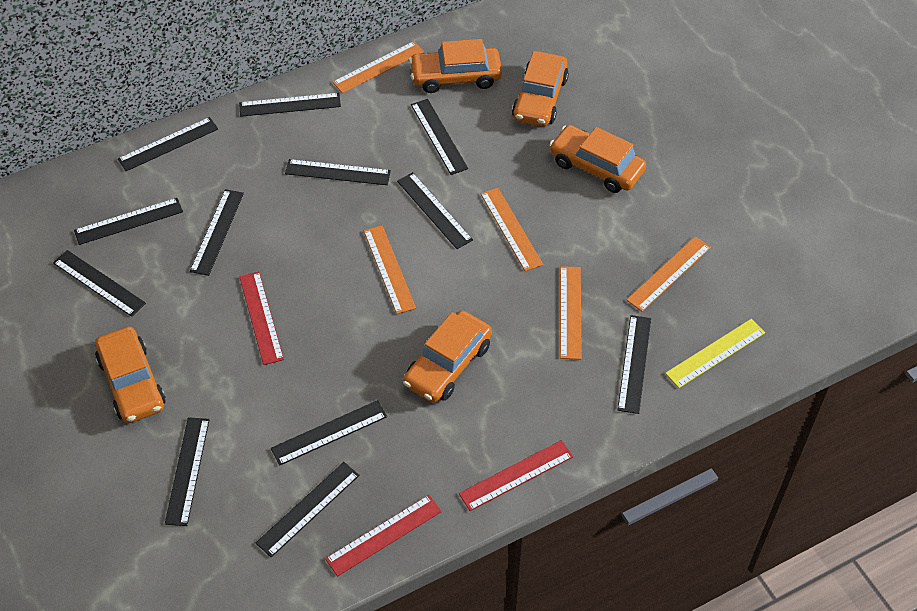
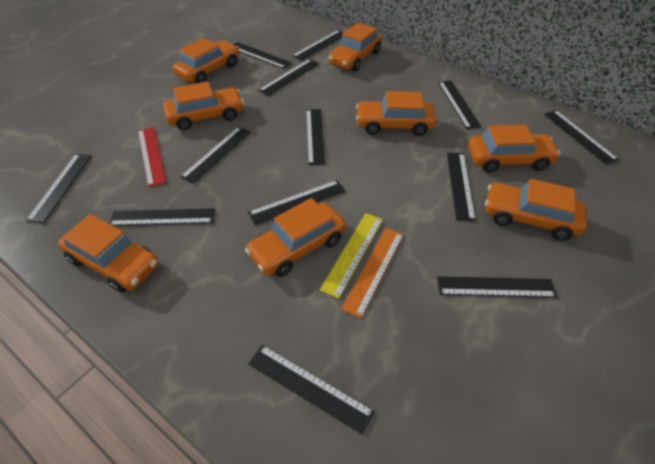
black ruler: [53,250,146,317] [74,198,183,245] [118,117,218,171] [165,417,210,526] [190,189,244,276] [239,93,341,117] [256,462,359,557] [271,400,387,466] [285,159,391,185] [397,172,473,249] [411,99,468,175] [618,315,651,414] = 12 -> [26,154,92,223] [109,208,215,226] [180,127,251,184] [233,42,292,69] [248,180,345,225] [248,345,375,435] [258,59,319,96] [292,30,344,61] [306,109,325,165] [437,276,557,298] [438,81,481,129] [447,153,476,221] [544,110,619,165] = 13
orange car: [95,327,166,423] [403,310,492,403] [409,39,502,93] [512,51,569,127] [549,125,646,193] = 5 -> [58,214,159,293] [163,81,244,130] [172,38,239,83] [245,198,346,277] [328,22,382,71] [356,91,436,136] [468,124,560,173] [485,179,587,241] = 8
orange ruler: [333,41,424,93] [364,225,416,314] [481,187,543,271] [560,266,582,360] [627,236,711,312] = 5 -> [341,228,404,318] = 1
red ruler: [239,271,284,365] [325,495,442,577] [459,440,573,511] = 3 -> [138,127,166,187] = 1

